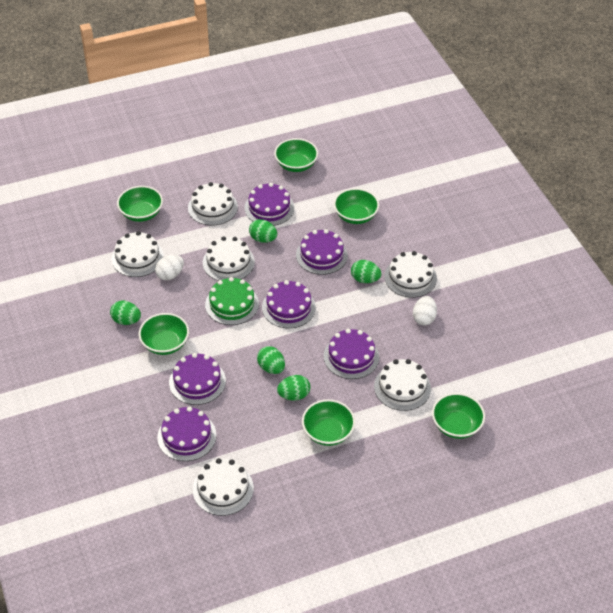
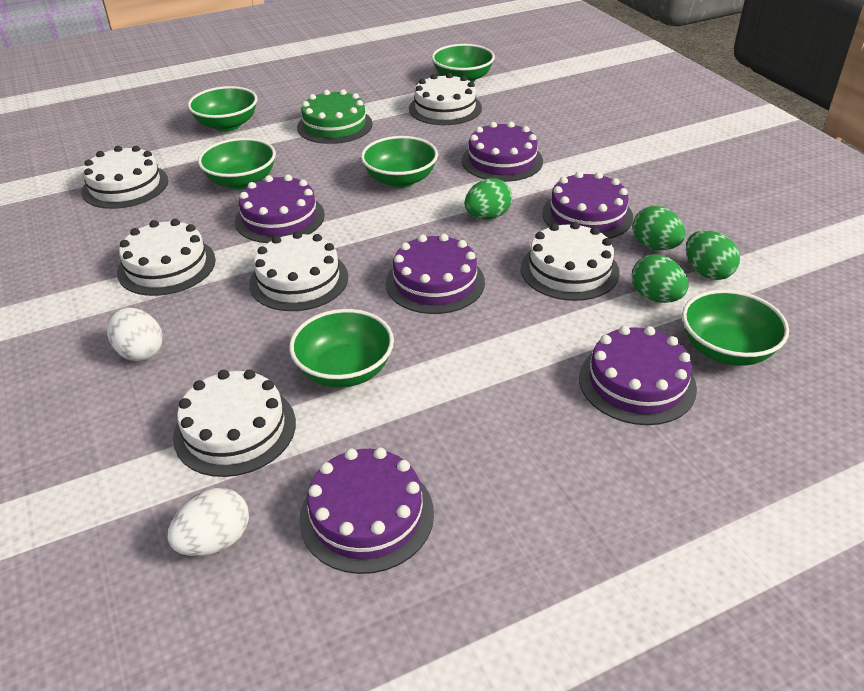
green egg: [110,301,141,325] [249,219,277,243] [257,346,285,374] [277,375,310,400] [351,260,381,283] = 5 -> [465,178,512,220] [632,254,689,303] [633,206,686,250] [686,230,740,280] = 4

